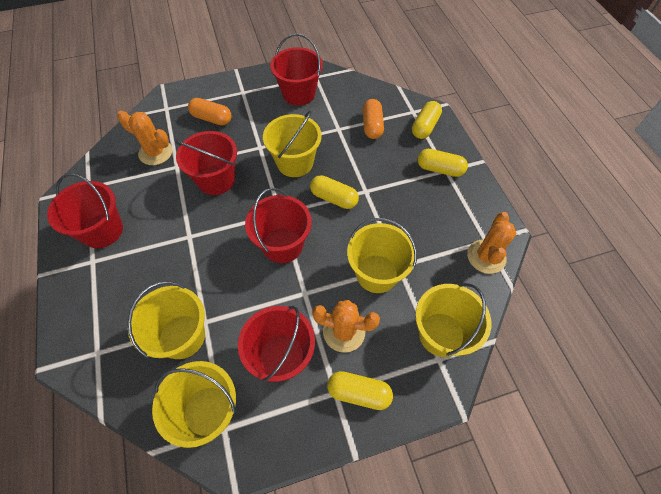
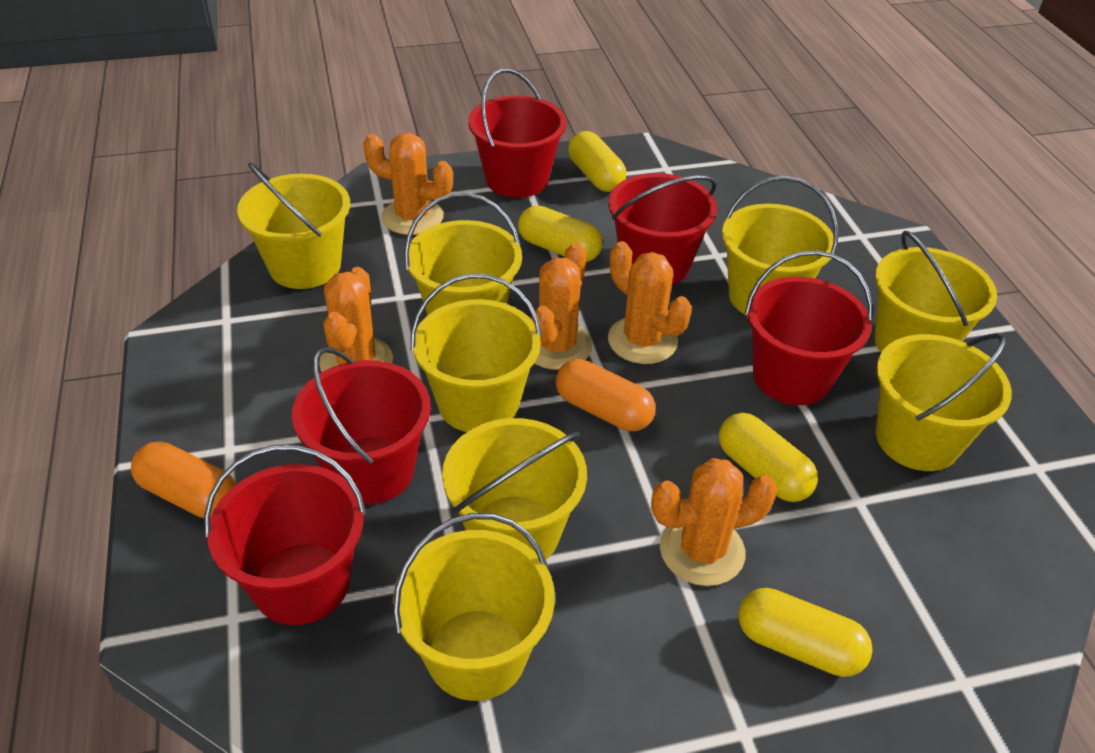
orange cactus: [117,111,172,165] [312,300,380,353] [467,212,516,274] = 3 -> [319,267,393,372] [363,133,453,235] [532,243,592,370] [608,241,692,364] [651,458,778,586] = 5
yellow bucket: [128,281,205,359] [152,361,236,448] [263,111,322,177] [347,218,417,293] [415,283,491,357] = 5 -> [237,163,350,289] [393,513,555,701] [404,192,522,315] [411,273,542,432] [442,418,587,560] [722,176,838,315] [874,231,997,353] [876,333,1012,471] = 8

